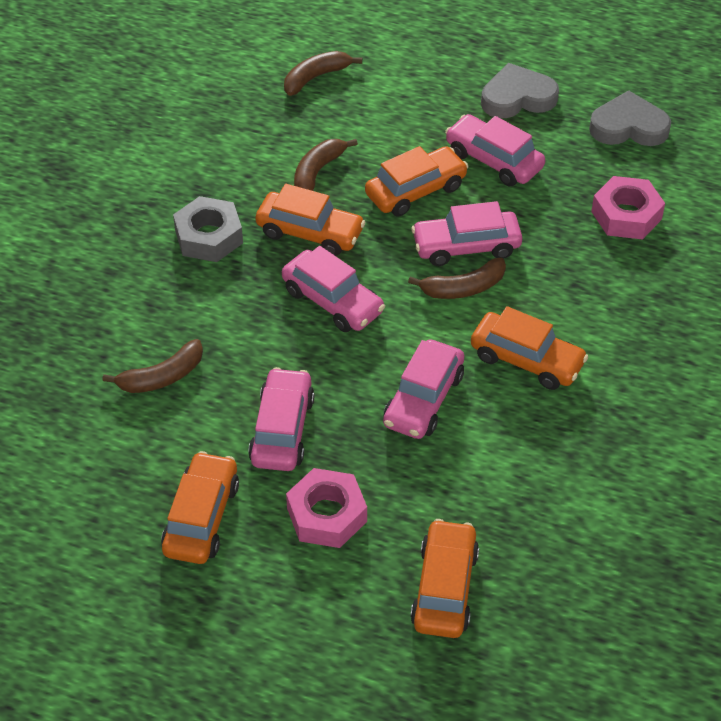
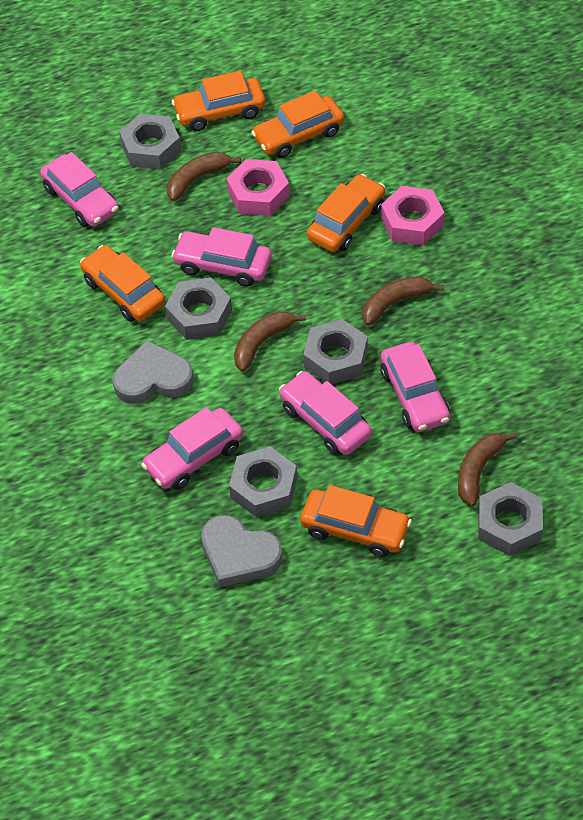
grey nut: [173,196,243,262] = 1 -> [119,114,181,169] [165,277,232,340] [229,446,297,517] [303,319,368,384] [478,482,543,556] = 5

